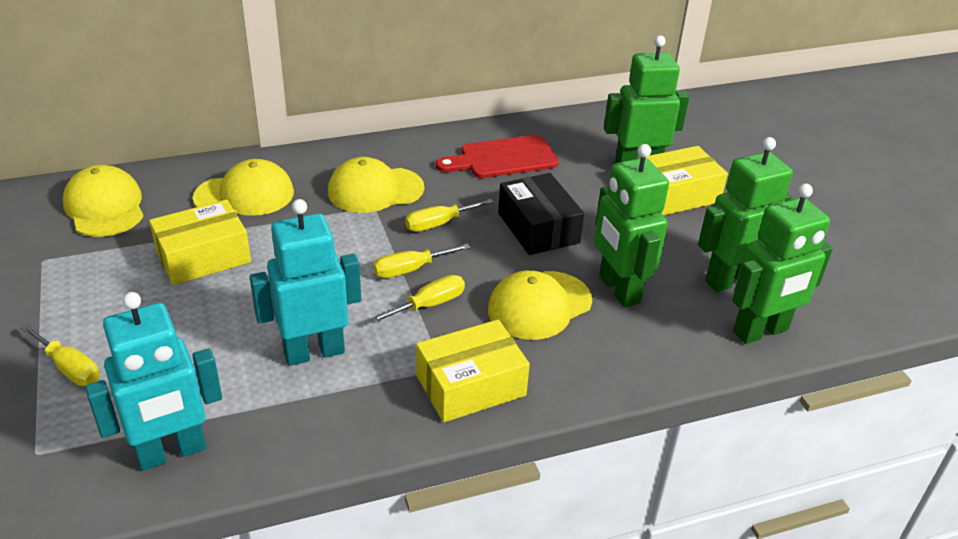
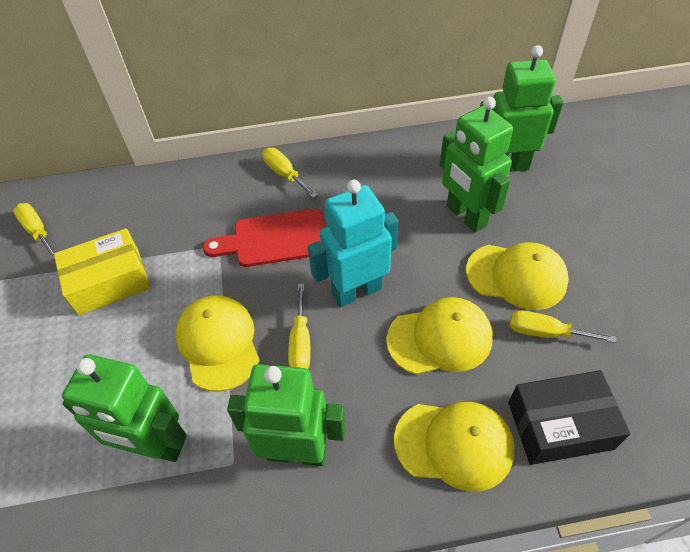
turquoise robot: [85,292,222,471] [250,199,361,366] = 2 -> [308,180,398,307] = 1
yellow box: [149,200,251,285] [416,320,530,422] [640,146,728,216] = 3 -> [54,228,151,315] = 1

